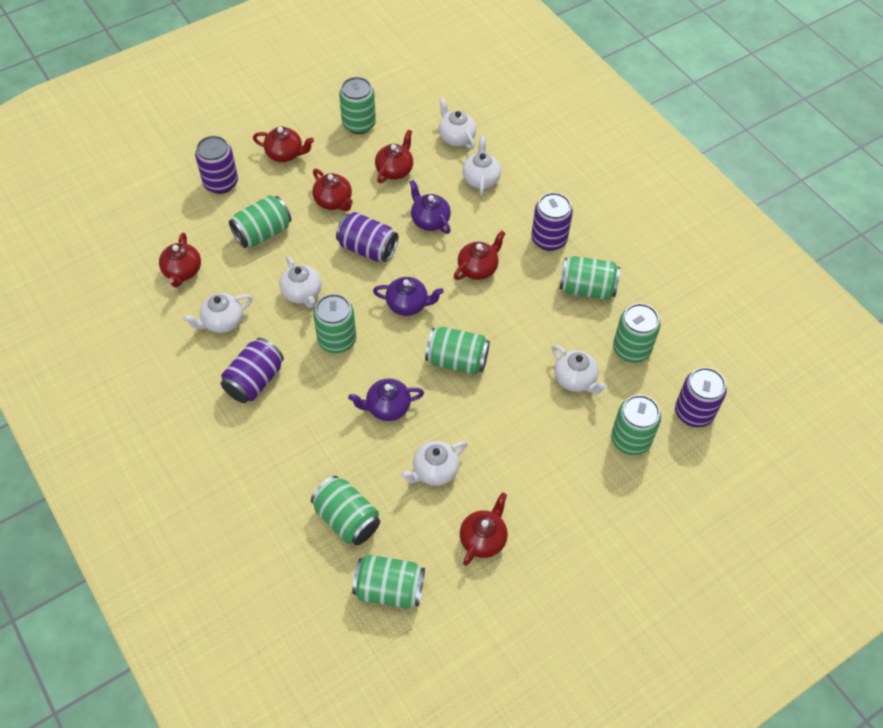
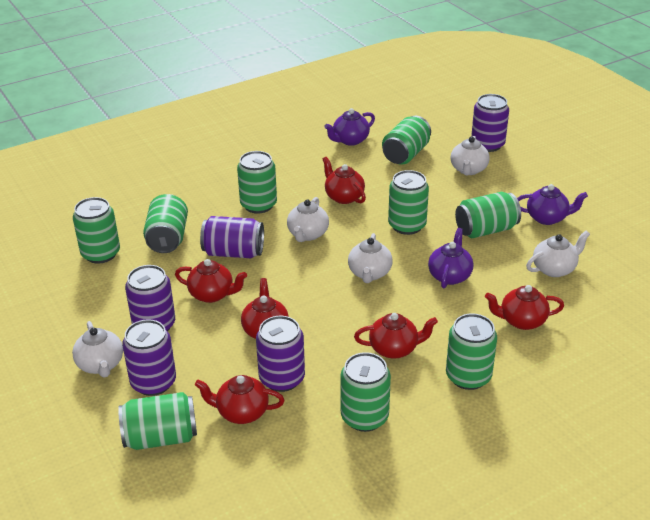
white teapot: [183,293,253,333] [279,256,321,308] [401,441,467,486] [439,98,476,150] [462,136,501,195] [552,345,607,394] = 6 -> [72,321,123,378] [287,197,329,242] [348,233,393,283] [451,136,489,175] [526,231,590,277] = 5

